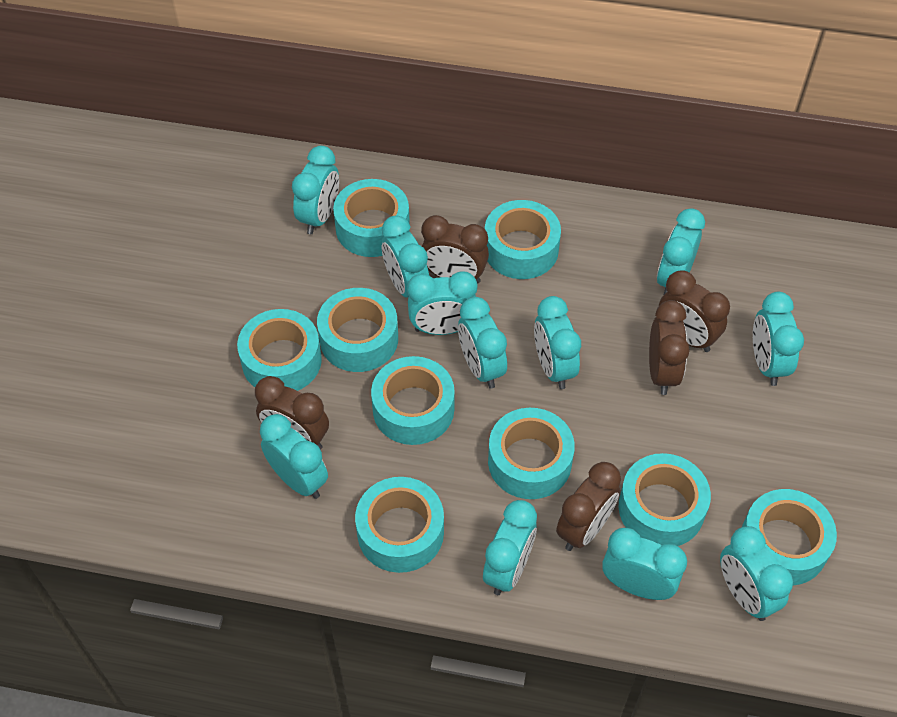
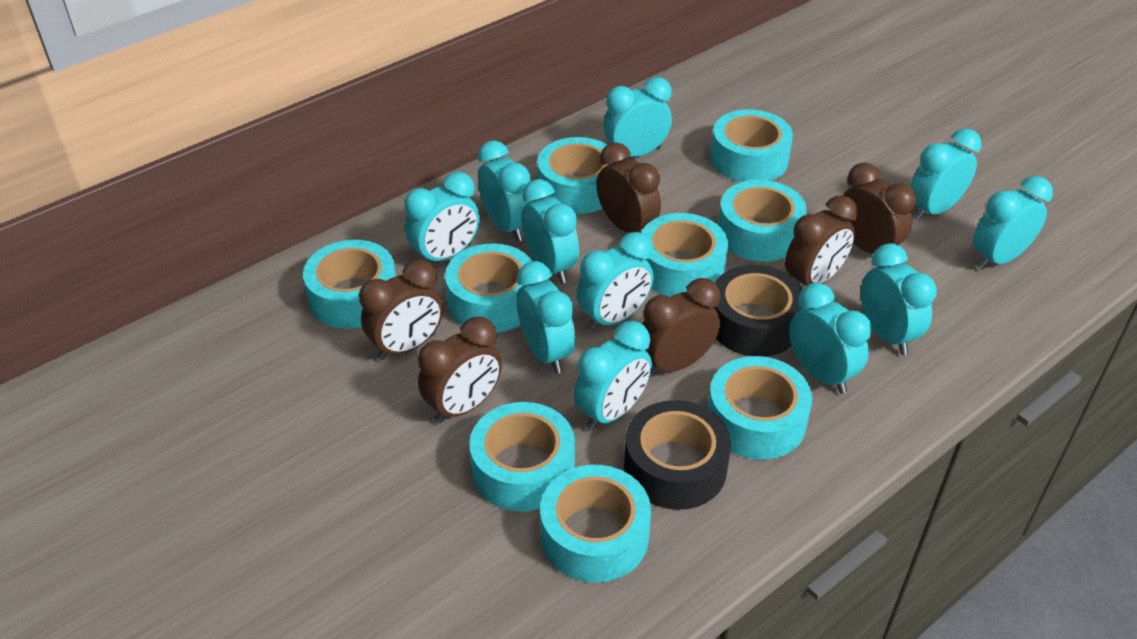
black tape: none = 0 -> [624,400,731,510] [713,265,803,357] = 2
brown clock: [255,376,329,450] [421,215,489,284] [556,462,621,551] [649,300,690,395] [659,270,730,352] = 5 -> [359,260,443,360] [418,317,502,423] [596,142,661,233] [643,278,720,377] [785,195,858,287] [842,162,916,254] = 6

